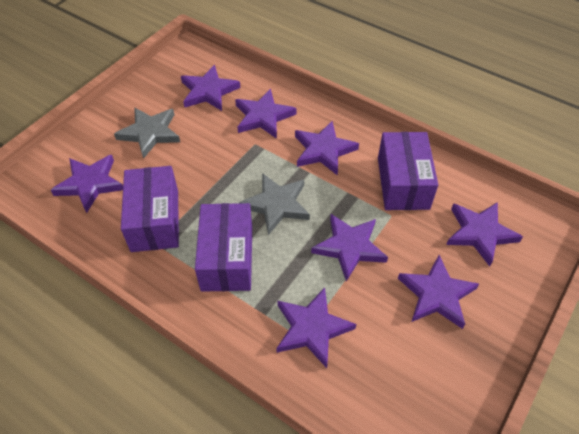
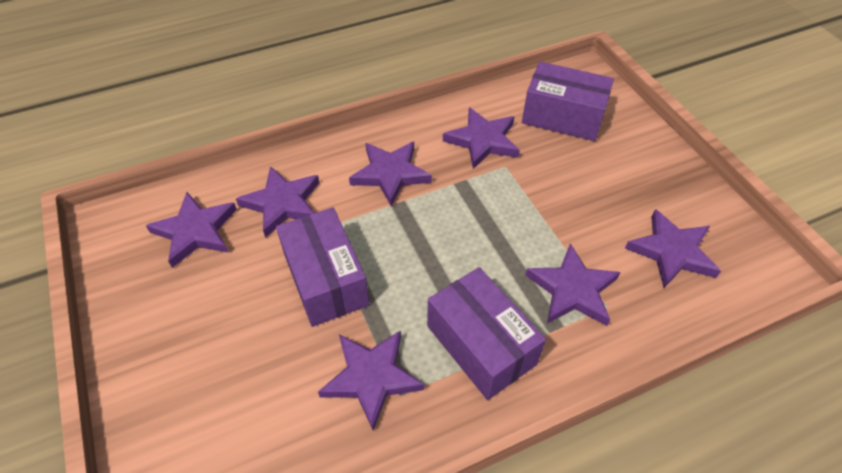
grey star: [114,107,180,159] [239,173,310,235] = 2 -> none = 0
purple star: [51,155,123,213] [181,65,240,111] [235,89,296,139] [276,287,356,368] [295,121,359,175] [311,214,388,281] [398,255,479,329] [446,202,523,266] = 8 -> [146,192,237,268] [236,166,319,238] [318,330,424,431] [349,142,432,206] [443,107,520,169] [525,243,621,326] [625,209,721,288] = 7

